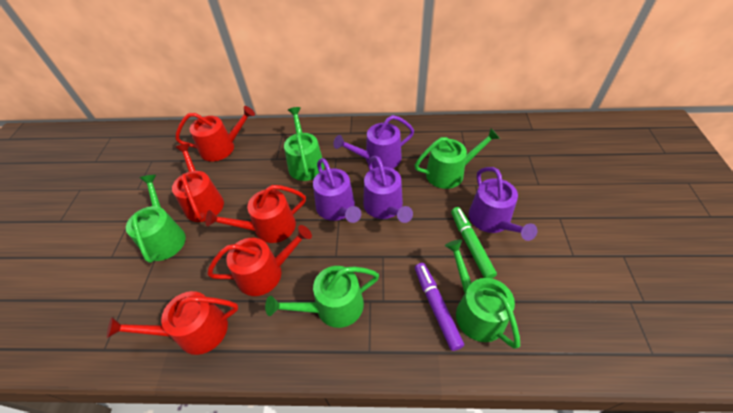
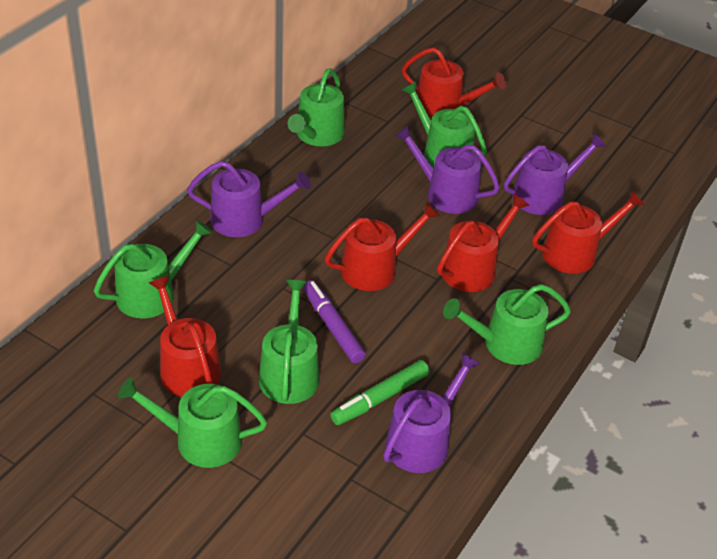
green watering can: [126,175,186,263] [265,266,379,328] [284,107,324,181] [414,128,500,189] [445,239,520,349] = 5 -> [94,219,213,318] [118,377,267,468] [259,280,319,404] [288,68,345,146] [402,81,487,168] [443,284,571,365] = 6

